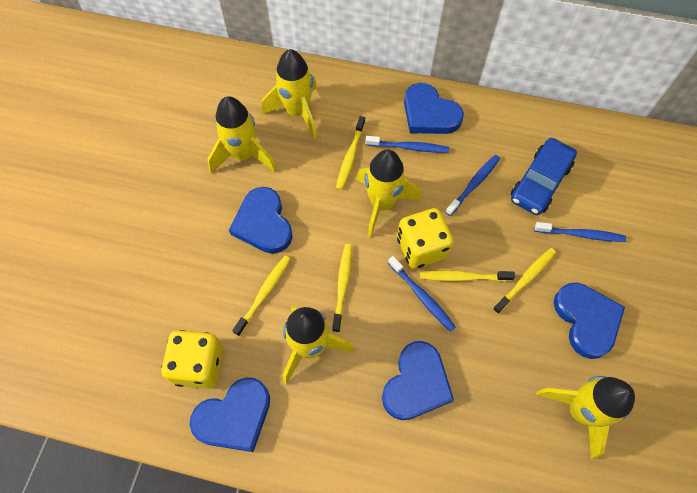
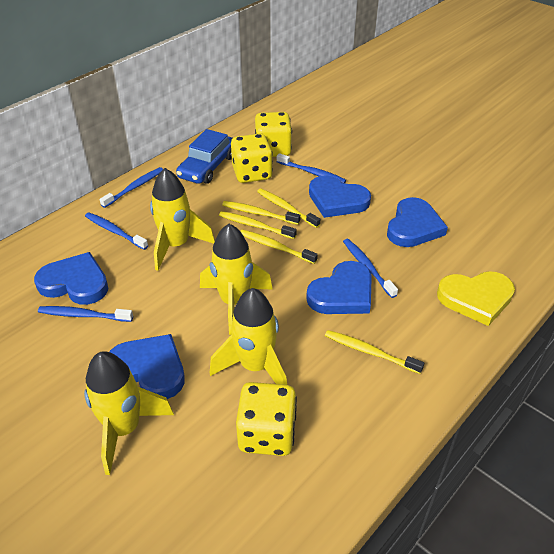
blue toothbrush: [365,136,449,153] [388,256,456,332] [445,155,500,216] [534,222,626,242] = 4 -> [38,306,133,322] [85,213,148,250] [100,167,163,208] [277,153,346,184] [343,239,398,298] = 5
yellow dice: [161,330,223,389] [397,208,453,269] = 2 -> [231,133,273,183] [236,382,297,456] [255,112,292,157] = 3
yellow heart: none = 0 -> [437,271,515,326] = 1
yellow rocket: [207,96,276,173] [262,49,317,139] [283,305,354,384] [357,149,421,238] [536,376,635,459] = 5 -> [84,351,174,475] [150,168,215,271] [200,224,273,335] [210,288,287,385] = 4

